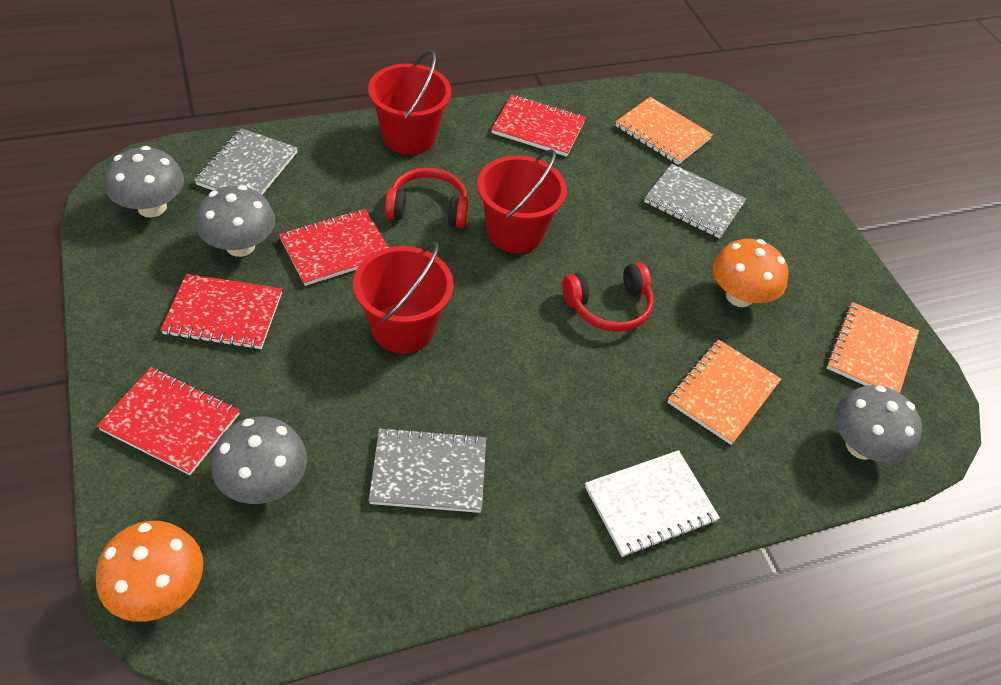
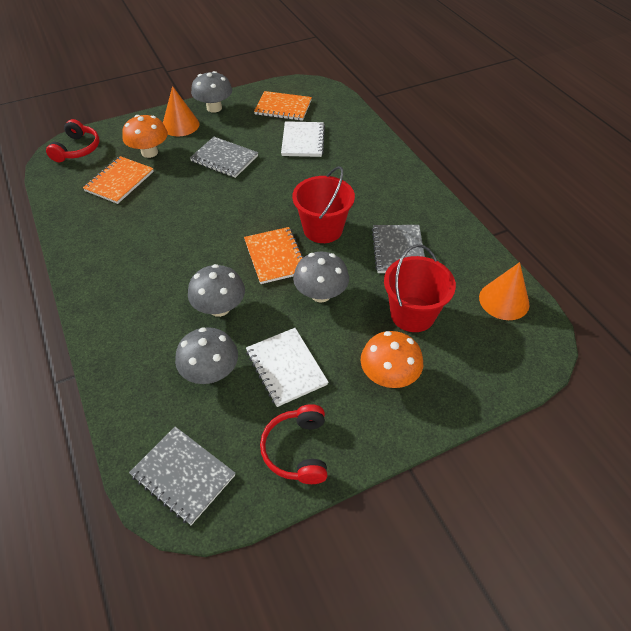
orange cone: none = 0 -> [163,86,199,136] [479,262,530,320] = 2
red bucket: [353,242,454,353] [368,50,451,155] [477,149,567,253] = 3 -> [292,166,355,243] [384,244,456,332] = 2
red notebook: [97,367,240,475] [161,274,282,350] [279,209,389,286] [491,95,586,157] = 4 -> none = 0
white notebook: [585,450,720,557] = 1 -> [246,328,328,407] [281,121,325,157] = 2

